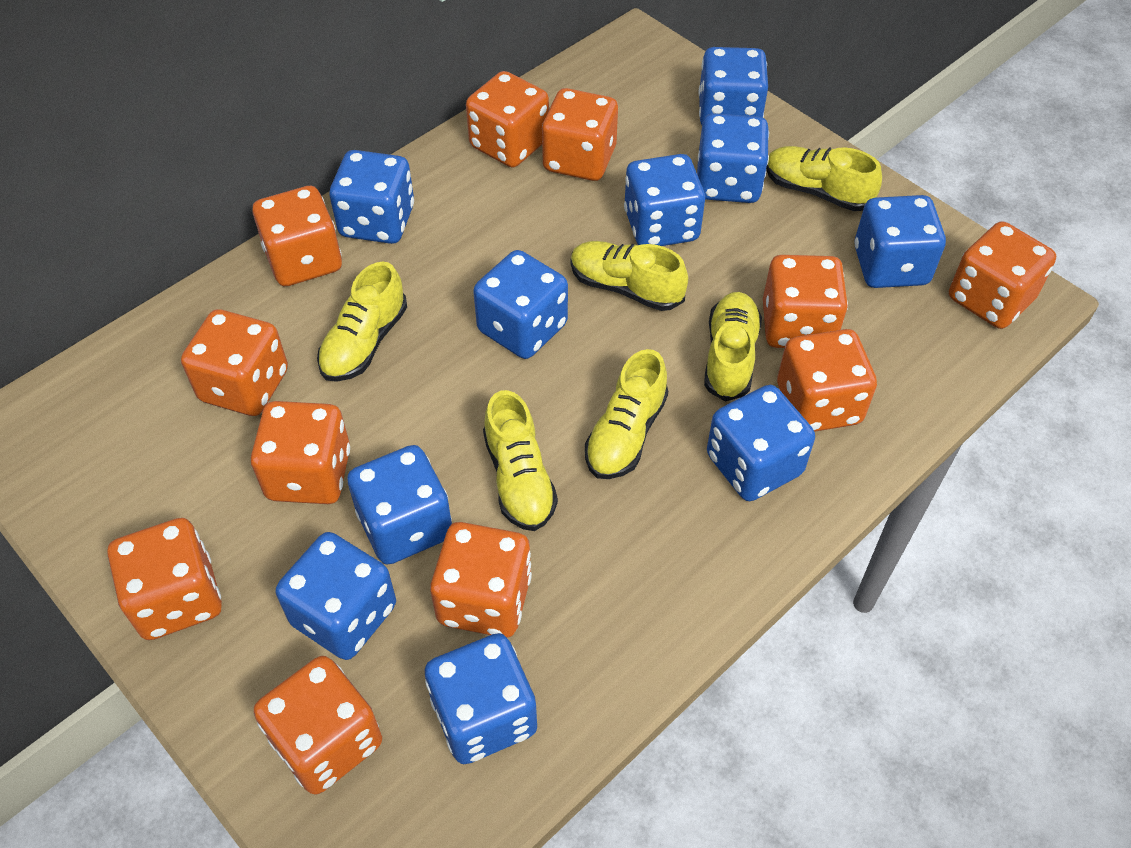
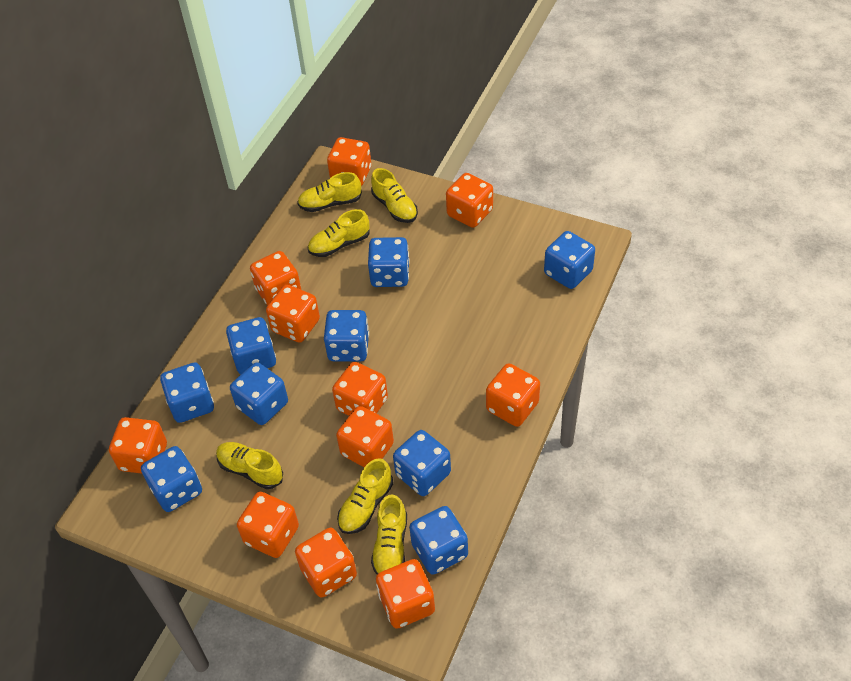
blue dice: [276,532,396,660] [329,150,414,244] [347,445,452,565] [425,633,537,764] [473,250,568,359] [624,154,705,246] [697,113,769,203] [699,47,768,125] [707,385,815,501] [854,195,946,288] = 10 -> [141,446,202,512] [160,362,214,423] [226,317,276,374] [230,362,288,425] [324,310,369,362] [368,237,410,287] [393,430,451,496] [409,506,468,575] [544,231,595,289] = 9

